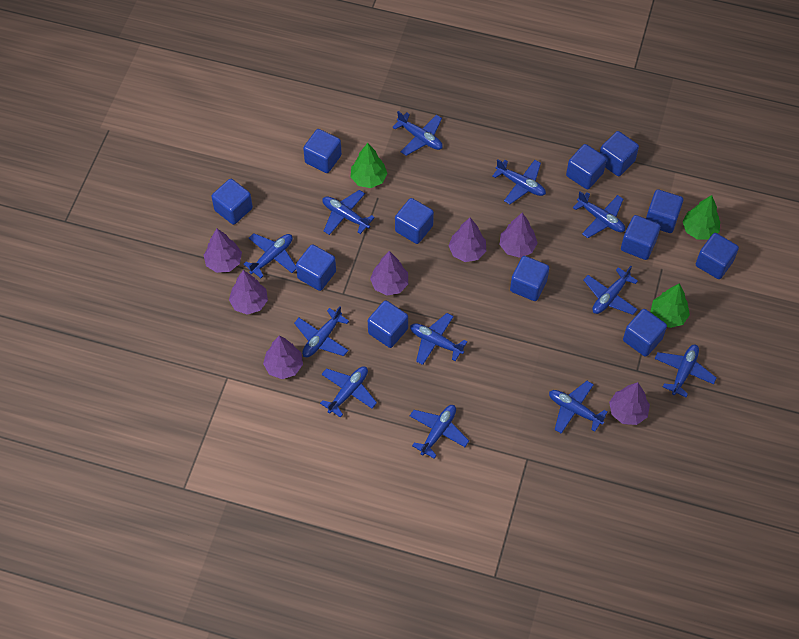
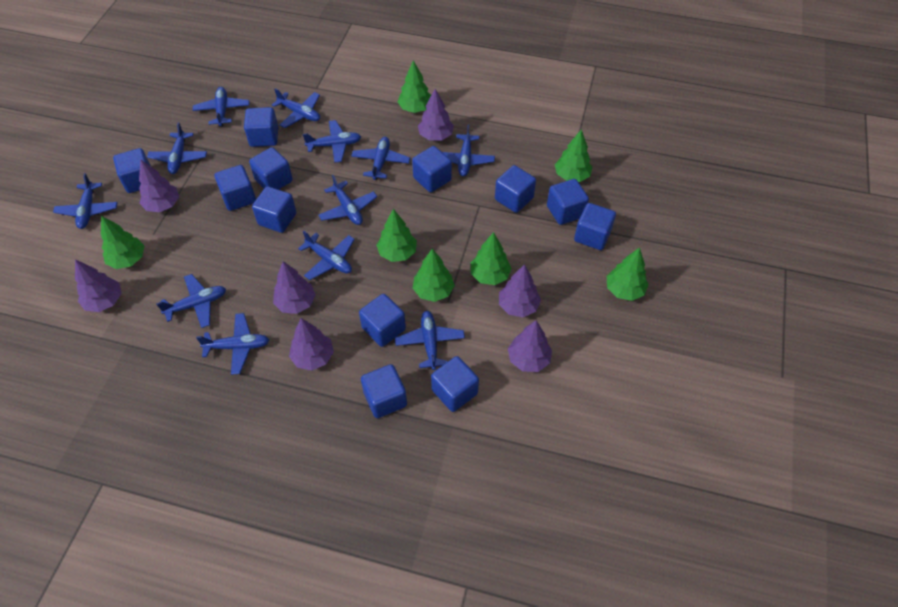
green tree: [351,143,387,188] [650,283,690,328] [683,195,720,240] = 3 -> [101,216,144,269] [376,209,417,262] [398,61,431,113] [413,249,455,302] [471,232,511,285] [555,129,592,182] [607,247,649,301] = 7

